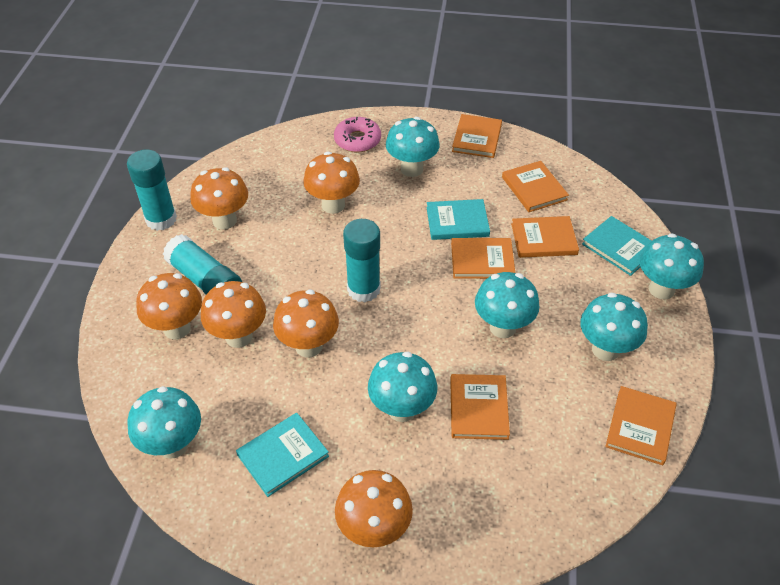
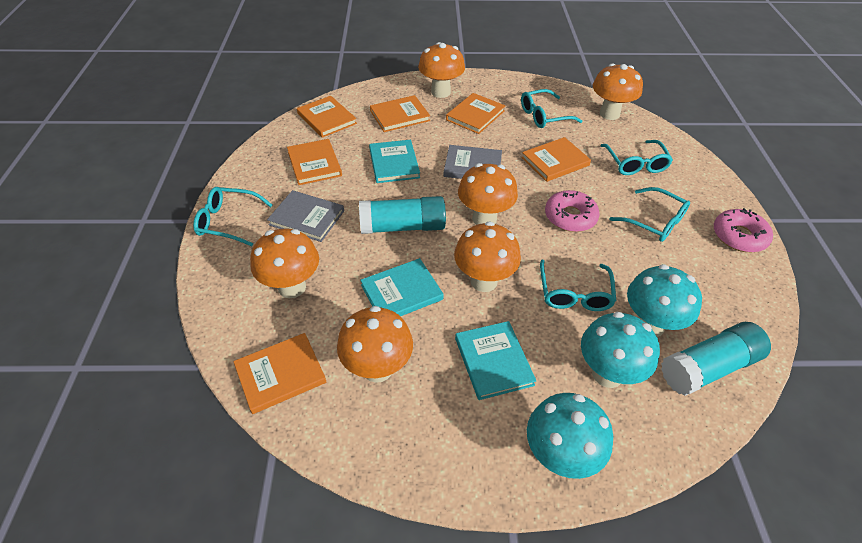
grey book: none = 0 -> [267,190,344,242] [443,145,502,179] = 2
pink donut: [334,117,381,153] = 1 -> [545,190,600,232] [714,208,773,252] = 2
turquoise glasses: none = 0 -> [193,187,273,246] [521,89,583,128] [540,260,616,311] [600,140,673,175] [610,187,690,242] = 5
turquoise glue stick: [127,150,177,231] [163,234,242,294] [343,219,380,302] = 3 -> [359,196,446,234] [661,322,771,396] = 2
turquoise mushroom: [127,386,201,459] [368,352,437,422] [386,117,440,177] [475,272,539,338] [580,293,648,361] [640,233,704,300] = 6 -> [527,393,613,479] [581,312,660,388] [627,264,702,337] = 3

